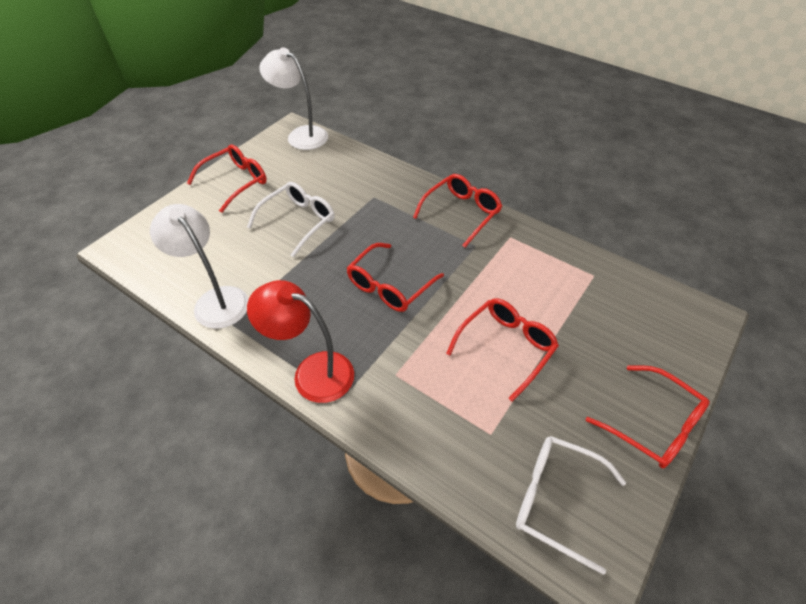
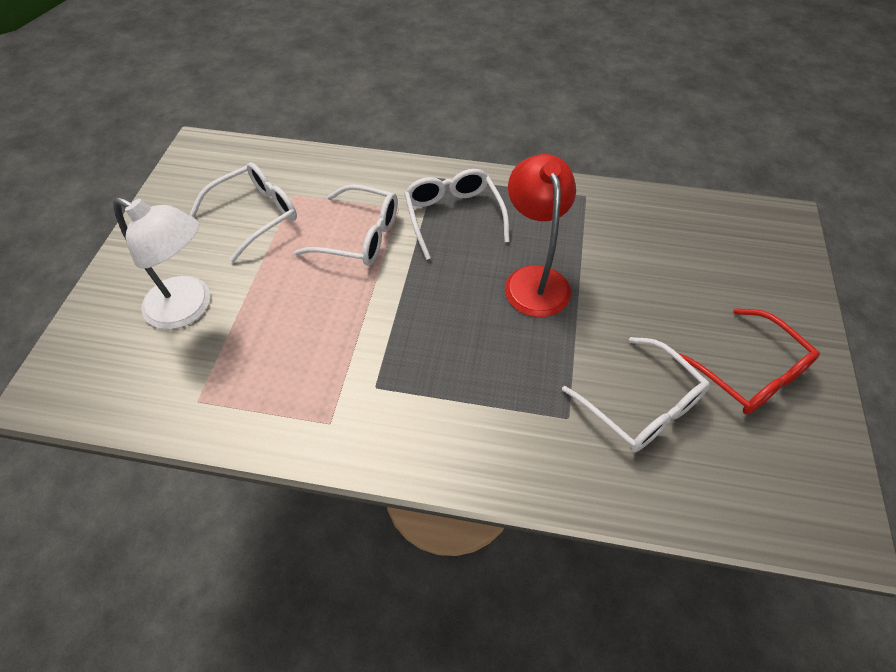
red glasses: [187,145,267,213] [347,243,444,312] [413,174,502,248] [446,298,559,401] [586,365,710,468] = 5 -> [677,308,820,415] = 1
white glasses: [247,182,335,257] [516,436,626,575] = 2 -> [189,162,297,262] [294,184,398,266] [404,169,510,260] [562,337,710,452] = 4
white lamp: [150,204,249,329] [259,47,328,150] = 2 -> [113,197,210,329] = 1

